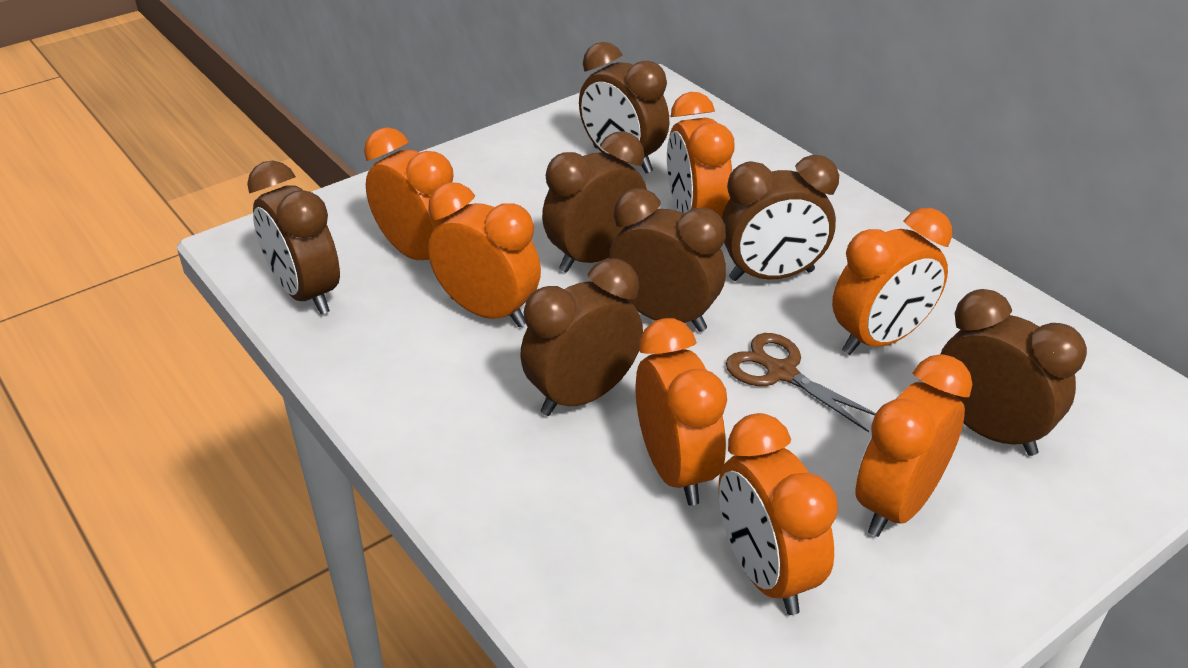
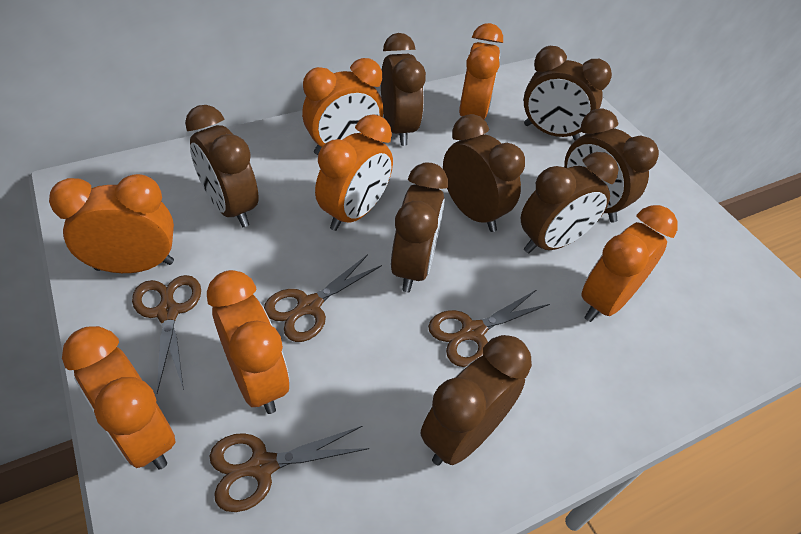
brown clock: [247,161,340,314] [520,258,643,416] [542,131,647,273] [579,42,669,173] [609,188,726,332] [722,155,839,281] [940,289,1087,456] = 7 -> [185,105,259,227] [381,33,426,146] [391,162,448,292] [420,335,532,465] [443,114,525,232] [521,152,619,253] [523,46,612,141] [564,108,659,223] = 8
brown scissors: [726,333,875,432] = 1 -> [132,275,201,393] [209,426,369,512] [264,254,382,342] [428,290,550,367] = 4

